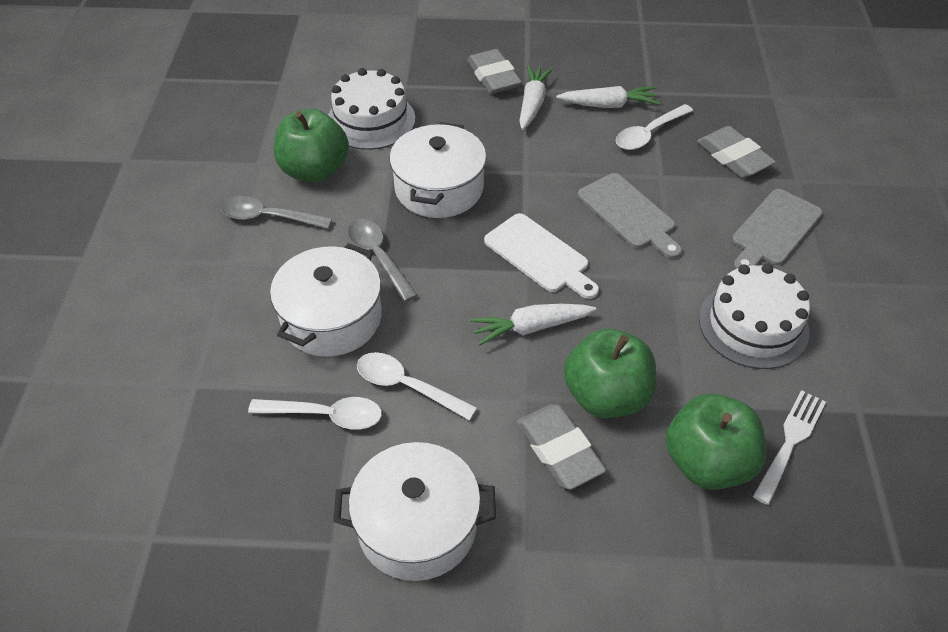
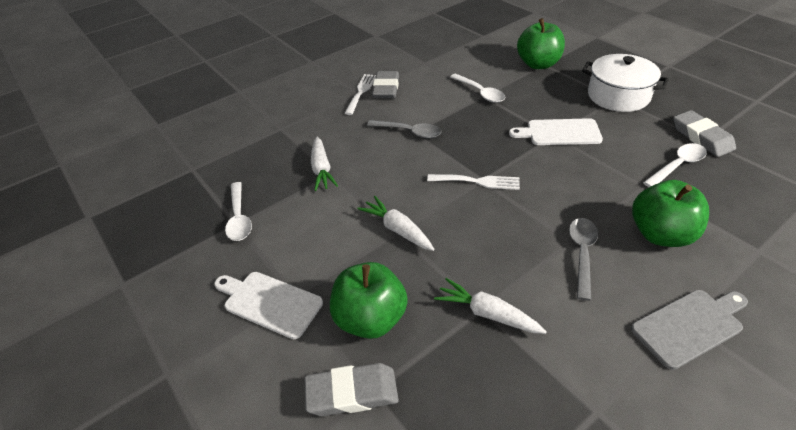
grey cutting board: [578,173,682,259] [732,189,823,269] = 2 -> [631,290,748,370] = 1
white cake: [328,68,415,150] [699,264,810,369] = 2 -> none = 0
white cutting board: [484,213,599,299] = 1 -> [214,272,323,339] [509,118,603,145] = 2
white fork: [753,390,826,505] = 1 -> [344,74,376,115] [427,174,520,190] = 2
white pot: [270,243,382,357] [333,442,496,581] [389,122,486,218] = 3 -> [582,54,669,112] = 1

